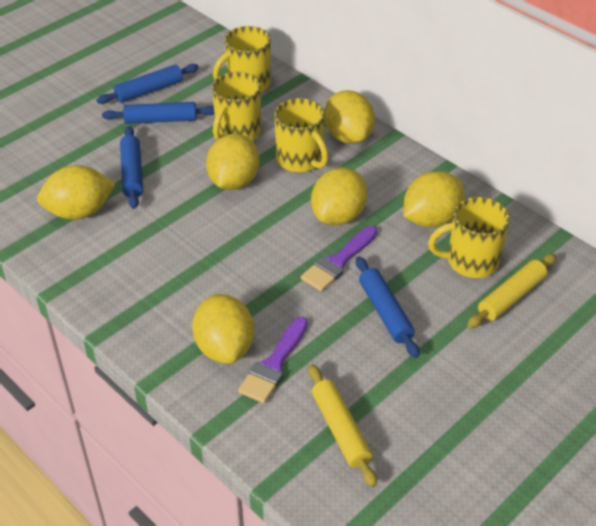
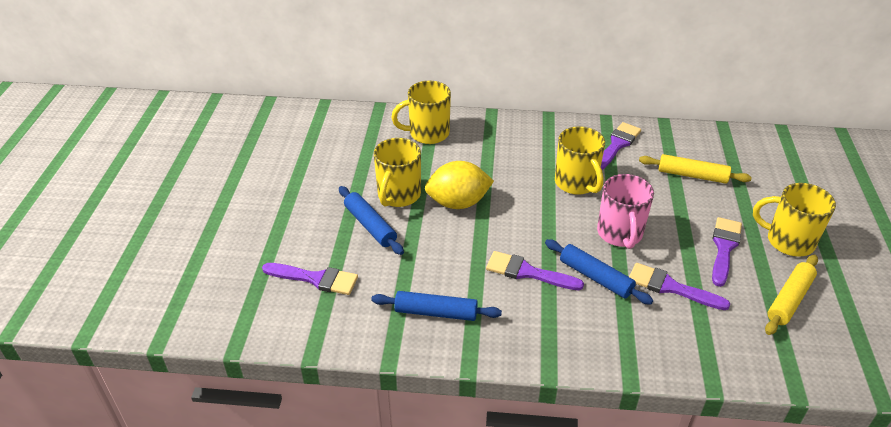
blue rolling pin: [96,64,199,104] [102,102,214,124] [120,126,143,209] [356,256,419,358] = 4 -> [339,186,404,255] [371,291,502,321] [545,239,653,305] = 3
pink mug: none = 0 -> [597,174,654,249] = 1
purple brush: [238,317,308,403] [301,226,377,292] = 2 -> [262,263,358,295] [486,251,584,290] [601,122,641,170] [629,263,730,310] [712,217,742,287] = 5
yellow lemon: [37,165,115,220] [192,294,254,364] [206,134,260,190] [311,168,368,225] [324,90,375,144] [404,171,464,227] = 6 -> [425,161,494,209] = 1

